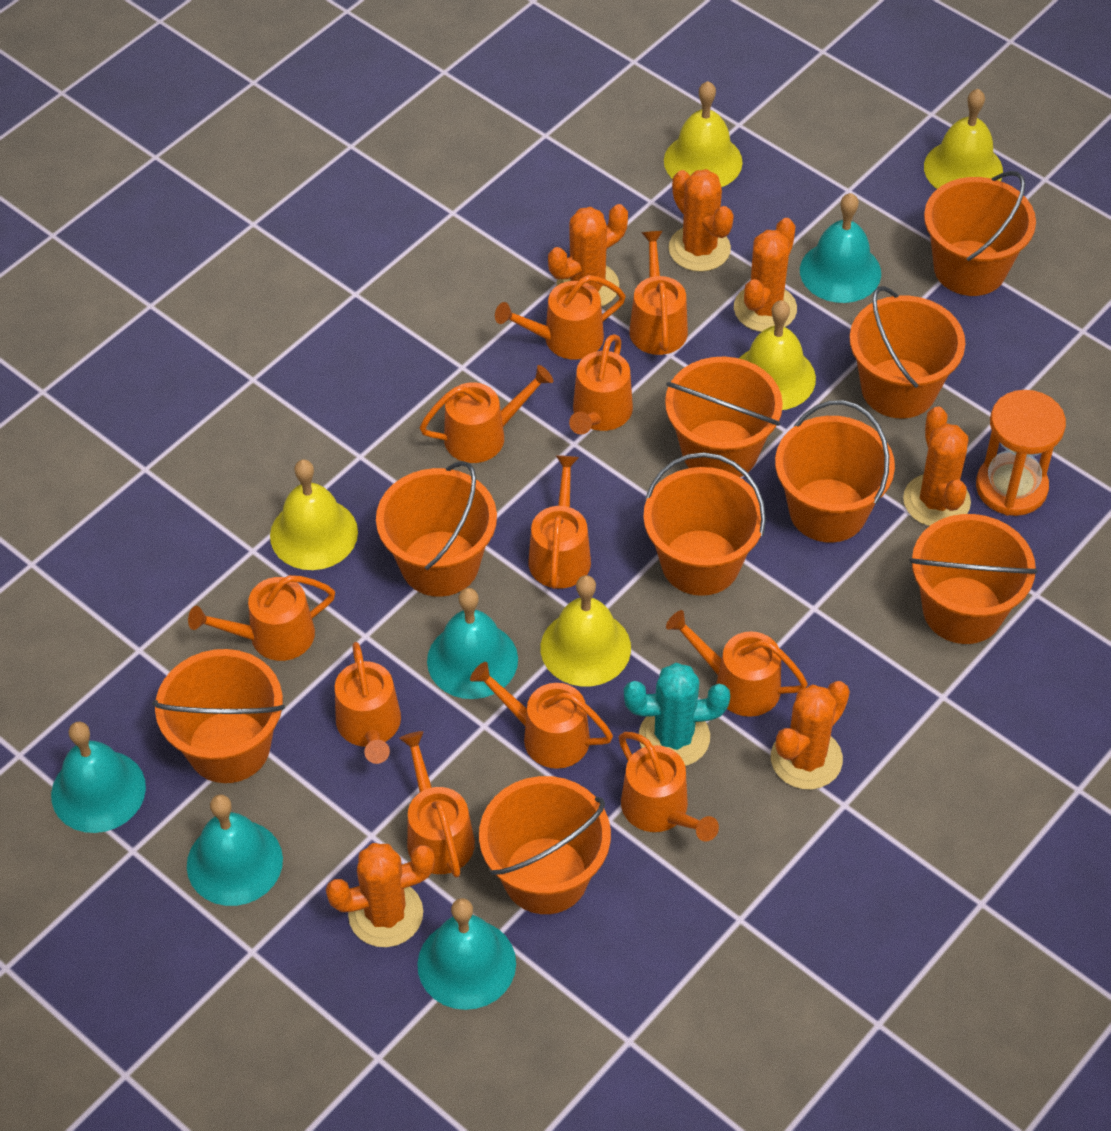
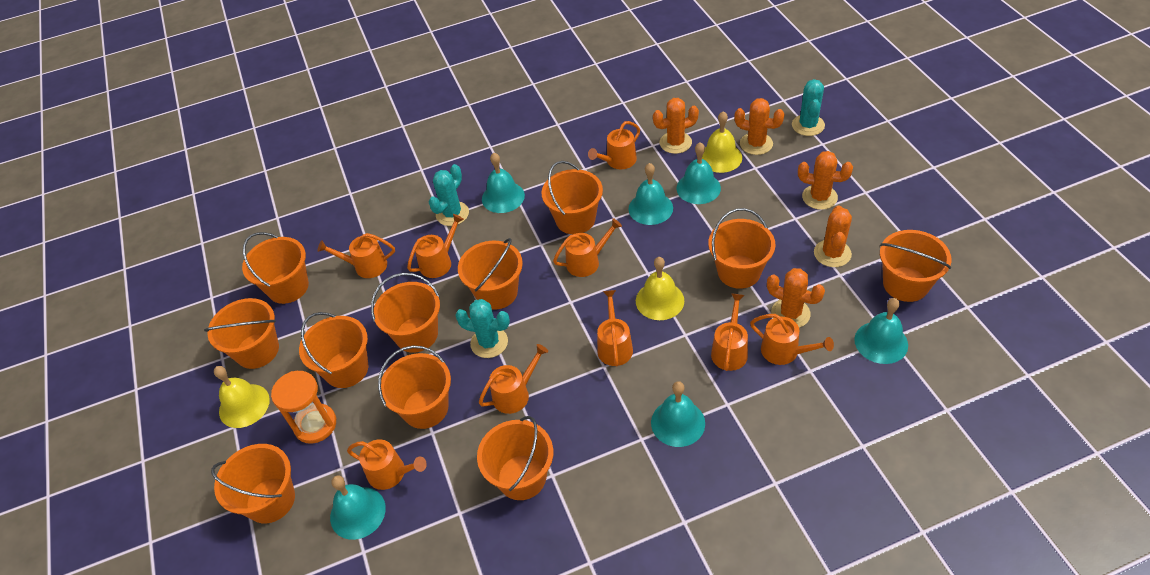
orange bucket: [152,649,285,783] [376,461,497,597] [479,776,611,914] [643,452,766,596] [665,357,783,477] [775,400,895,542] [850,286,965,418] [909,514,1038,644] [924,171,1036,296] = 9 -> [204,298,279,369] [211,444,295,523] [242,232,309,304] [299,312,368,388] [371,273,440,353] [378,345,451,429] [458,238,523,310] [477,416,553,500] [542,161,603,234] [708,208,775,289] [880,230,951,302] = 11
orange cactus: [326,843,435,947] [548,204,628,307] [669,169,734,272] [734,218,797,332] [771,681,850,790] [903,406,971,526] = 6 -> [653,98,699,154] [734,98,785,155] [767,268,825,328] [798,151,853,210] [814,205,852,267] = 5
orange watering can: [188,575,335,661] [335,642,401,764] [399,731,475,878] [419,365,553,463] [470,662,613,769] [495,275,626,359] [529,455,591,589] [569,334,633,435] [619,732,719,842] [629,231,688,355] [666,610,808,717] = 11 -> [317,233,395,278] [347,439,427,490] [407,214,464,278] [479,344,548,414] [553,218,622,277] [588,121,640,169] [597,290,633,366] [711,293,748,371] [750,314,834,365] = 9
turquoise bell: [51,722,146,833] [187,794,283,906] [417,898,516,1010] [427,588,518,699] [800,193,881,303] = 5 -> [330,475,386,540] [482,153,525,213] [628,163,673,225] [651,381,705,447] [677,142,721,204] [854,298,908,364] = 6
turquoise cactus: [624,663,730,766] = 1 -> [429,164,469,226] [455,299,510,358] [792,79,825,136] = 3
yellow bell: [270,459,358,570] [541,575,631,686] [664,81,743,187] [739,300,816,410] [924,89,1003,189] = 5 -> [214,366,270,428] [636,257,684,320] [702,111,742,173] = 3

